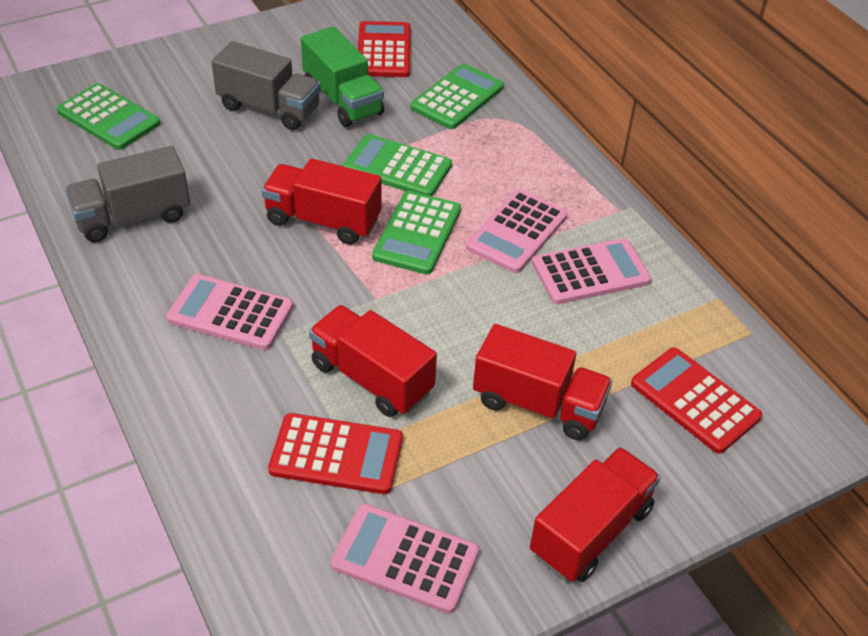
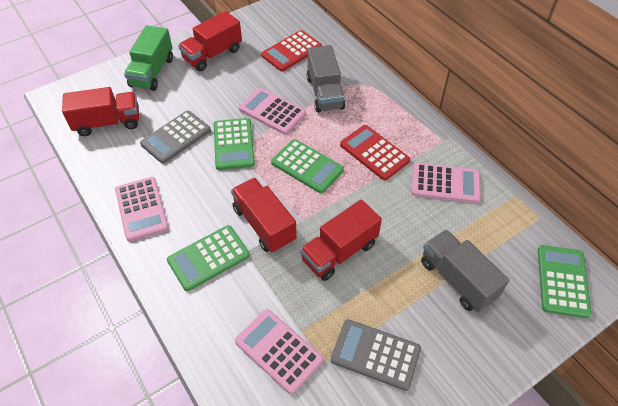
grey calculator: none = 0 -> [140,111,211,164] [331,319,421,391] = 2
red calculator: [268,413,403,494] [358,21,410,77] [631,347,762,454] = 3 -> [261,30,322,71] [340,125,410,180] = 2

